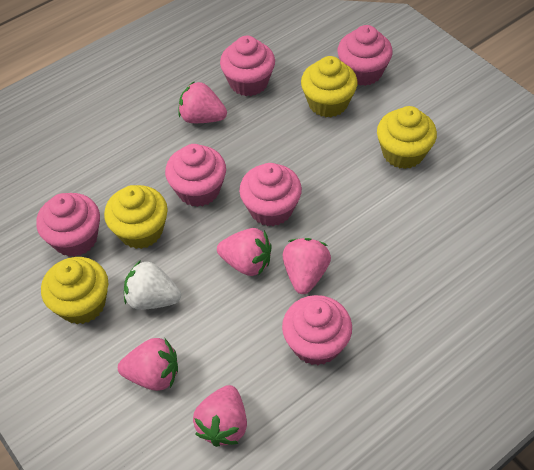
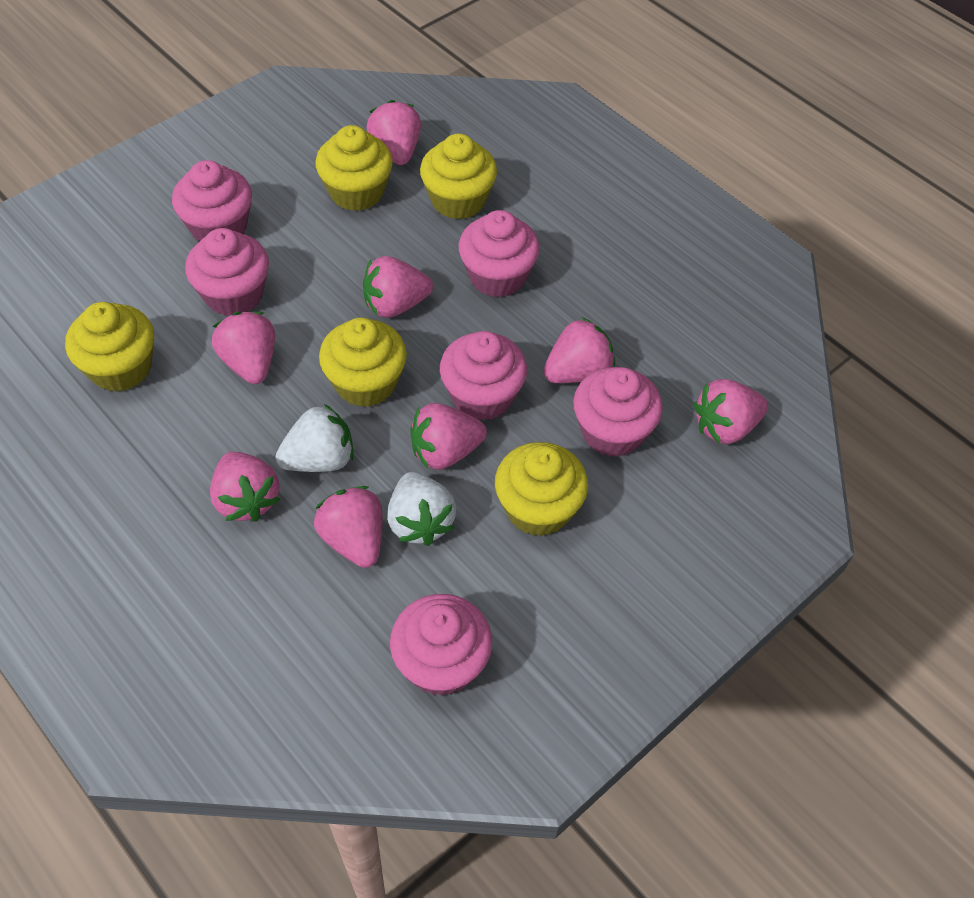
pink strawberry: [118,338,178,391] [178,81,227,123] [193,385,247,447] [217,228,272,276] [283,238,331,294] = 5 -> [210,452,280,522] [212,311,275,384] [314,486,383,568] [363,256,433,318] [366,100,421,165] [410,403,487,470] [543,317,615,383] [694,379,768,444] = 8
white strawberry: [124,260,181,310] = 1 -> [275,404,354,472] [387,472,456,546] = 2
yellow cupcake: [41,257,108,324] [104,185,168,249] [301,56,358,117] [377,106,437,169] = 4 -> [65,302,154,392] [315,125,393,211] [319,317,407,407] [420,134,497,219] [495,442,588,536] = 5

